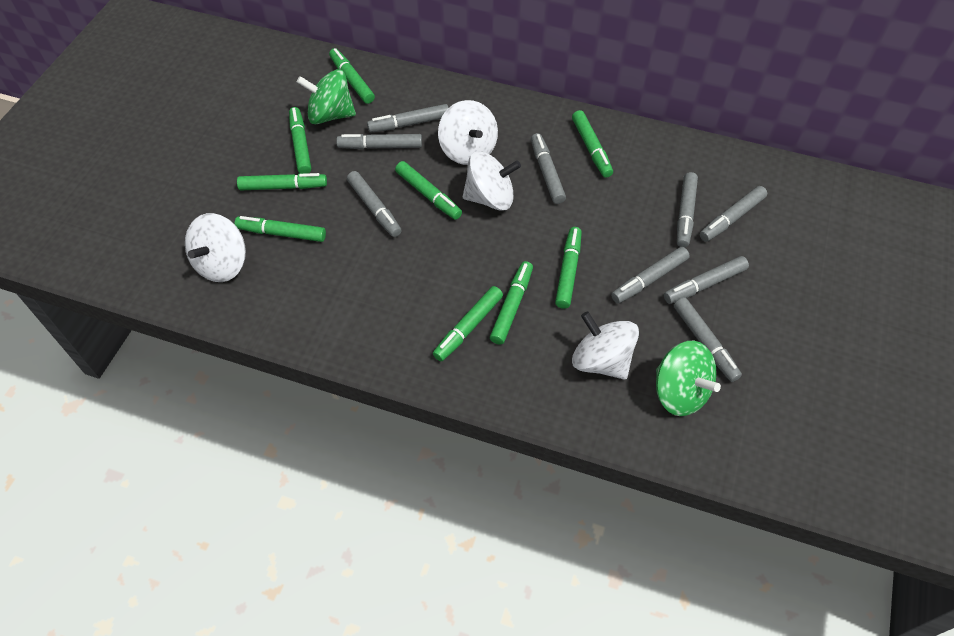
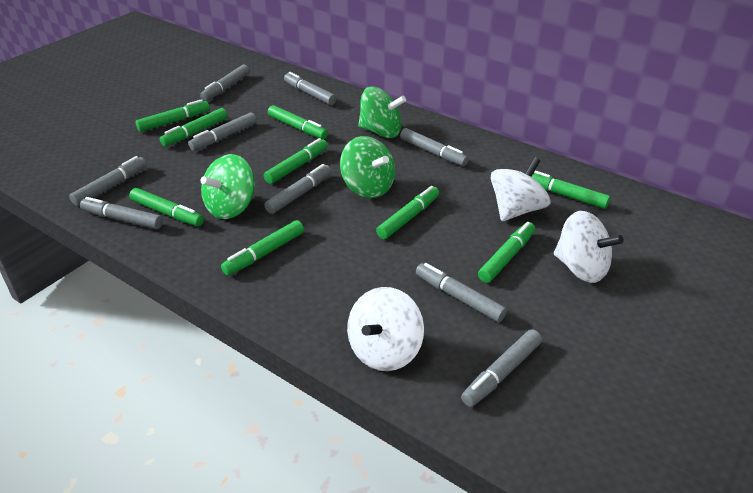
green spinning top: [297,69,356,124] [656,341,721,416] = 2 -> [201,154,255,219] [340,136,395,198] [358,87,406,138] = 3
white spinning top: [185,213,246,282] [438,100,498,165] [463,151,521,211] [572,311,639,380] = 4 -> [347,287,424,371] [491,157,550,221] [554,211,624,283] = 3

